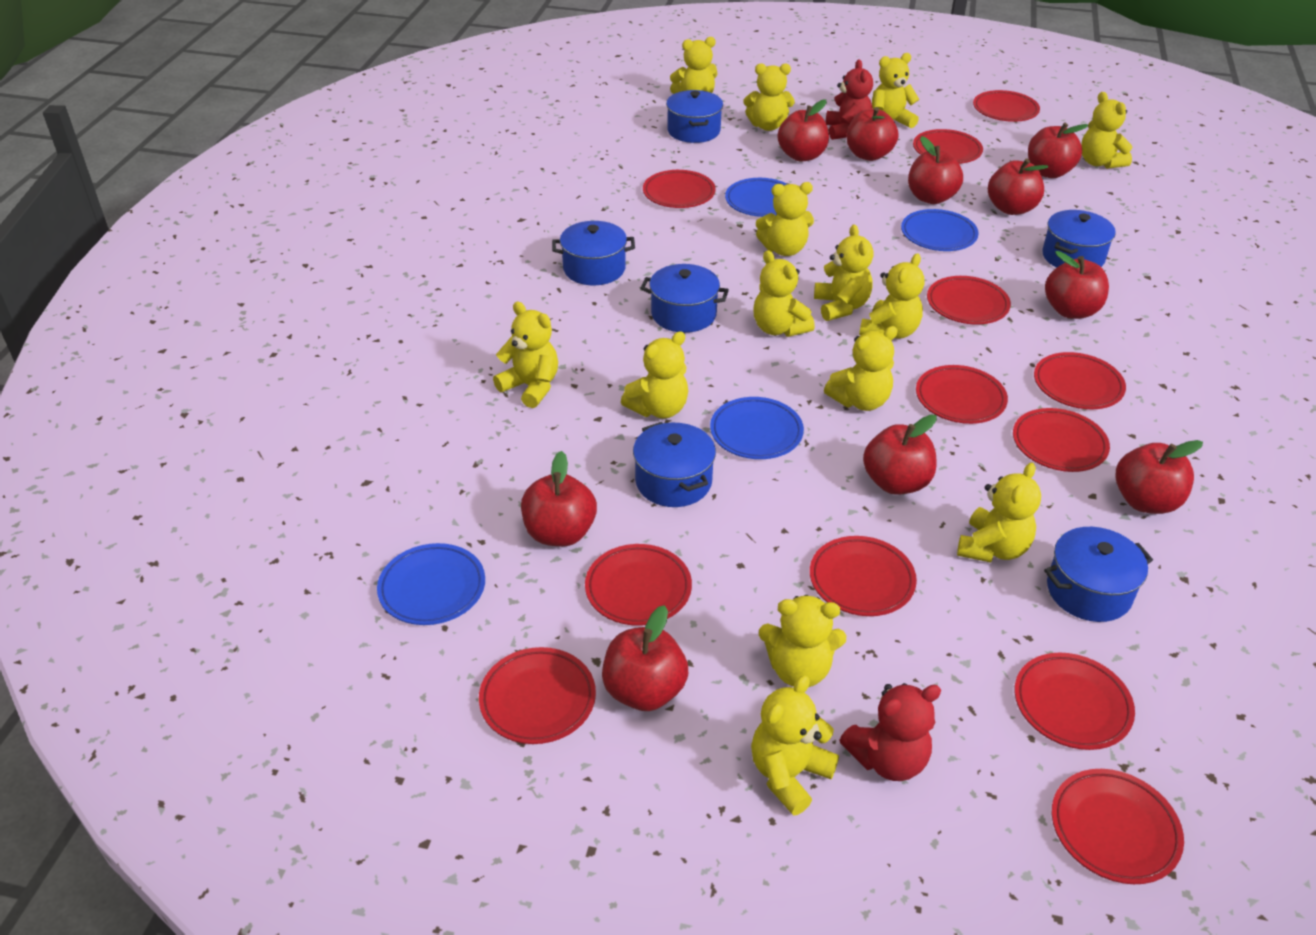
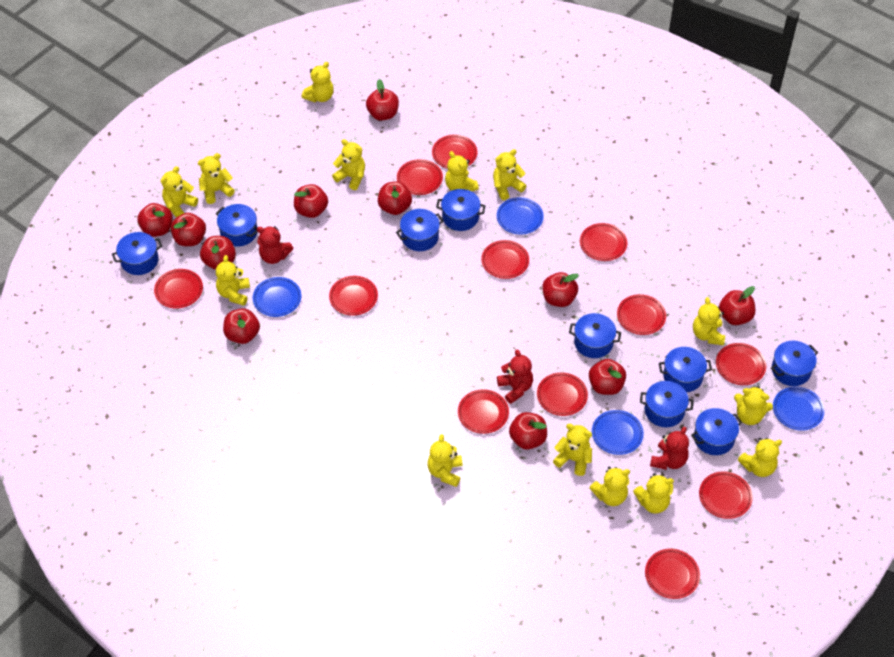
blue pot: [552,221,635,285] [633,422,716,507] [640,264,729,333] [666,90,723,143] [1042,210,1116,268] [1044,527,1153,622] = 6 -> [112,232,162,275] [216,204,258,247] [396,209,444,251] [436,189,486,231] [569,313,621,358] [640,381,694,427] [659,347,712,392] [691,408,742,455] [771,341,818,386] = 9
red apple: [521,451,597,546] [602,605,688,711] [777,99,829,162] [847,107,899,161] [863,414,937,495] [908,136,963,204] [988,158,1048,215] [1028,123,1089,178] [1045,251,1109,319] [1116,440,1203,514] = 10 -> [137,203,173,237] [171,213,206,246] [200,236,236,270] [223,308,260,344] [294,184,328,218] [366,79,399,121] [378,182,412,215] [509,412,547,449] [542,272,579,307] [589,359,626,395] [719,286,755,325] = 11
red teddy bear: [825,60,873,140] [839,683,941,781] = 2 -> [257,226,293,264] [497,349,533,404] [650,427,689,470] = 3

